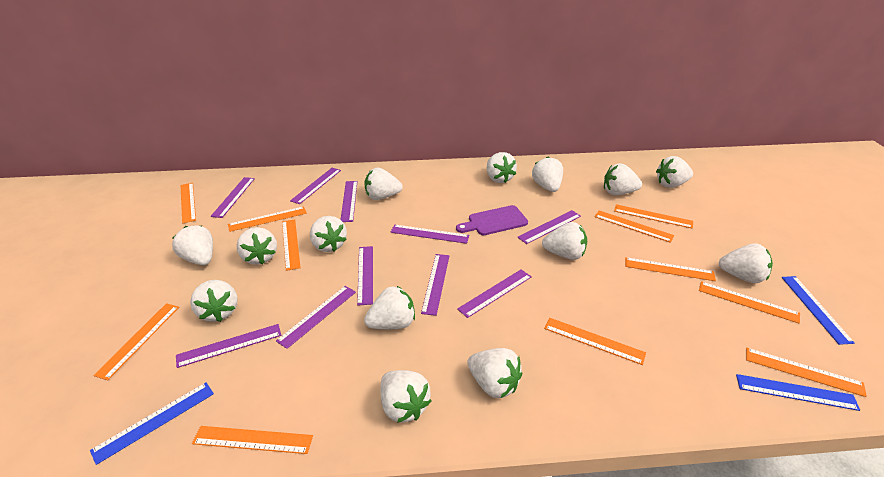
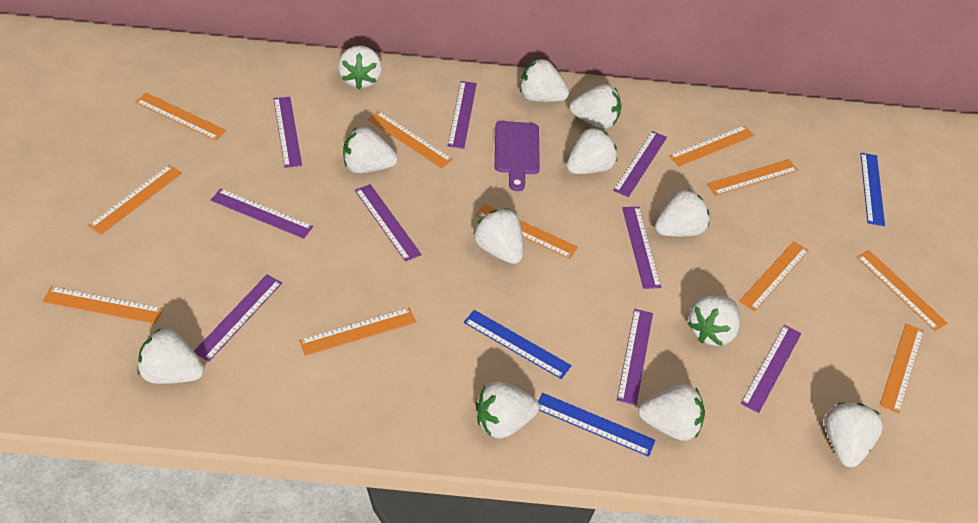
purple ruler: [176,324,281,368] [211,177,255,218] [276,286,356,349] [290,168,341,204] [341,181,357,222] [357,246,373,306] [391,224,469,244] [421,254,449,316] [457,269,532,318] [517,210,581,244] = 10 -> [194,275,282,362] [211,189,313,239] [274,97,302,168] [355,184,422,262] [448,81,477,149] [613,131,667,197] [617,309,653,405] [622,207,661,289] [741,325,802,413] = 9
white strawberry: [172,225,213,265] [190,280,238,322] [237,227,277,265] [310,216,347,252] [364,167,403,200] [364,286,415,329] [380,370,431,423] [467,348,522,398] [487,152,517,183] [532,156,563,192] [542,222,587,260] [604,163,642,195] [656,156,693,188] [719,243,773,283] = 14 -> [137,328,204,384] [338,45,382,89] [343,127,398,173] [473,208,523,264] [475,381,540,439] [520,59,569,102] [567,127,617,174] [570,84,621,129] [638,384,705,441] [655,189,710,237] [687,296,740,346] [824,402,883,467] = 12

